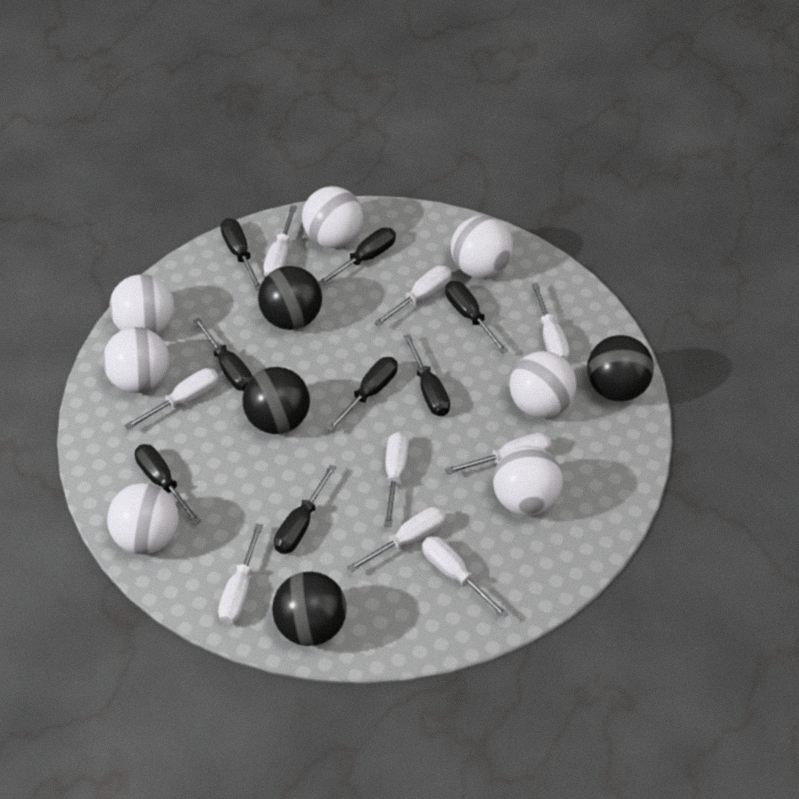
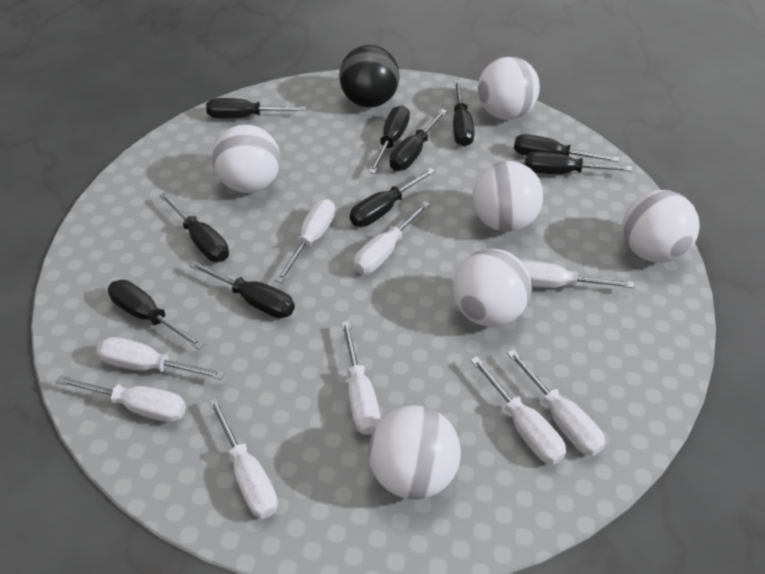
black ball: [242,367,310,434] [258,266,322,330] [272,572,347,646] [587,335,654,401] = 4 -> [339,45,400,107] = 1
black screwdriver: [135,444,201,525] [193,318,252,391] [221,218,261,291] [274,465,336,554] [318,228,396,286] [327,357,398,431] [404,334,450,416] [445,281,508,354] = 8 -> [108,280,204,350] [159,192,229,262] [189,261,295,318] [206,98,306,118] [350,168,436,227] [368,105,410,174] [390,109,447,171] [453,80,474,147] [514,134,619,162] [525,151,632,174] = 10
white ball: [103,327,170,393] [107,483,179,554] [109,274,174,335] [302,186,363,248] [451,216,513,278] [493,446,563,516] [509,351,577,418] = 7 -> [212,125,281,193] [368,405,461,500] [453,249,532,327] [472,161,544,232] [478,57,540,120] [622,190,700,263] = 6

